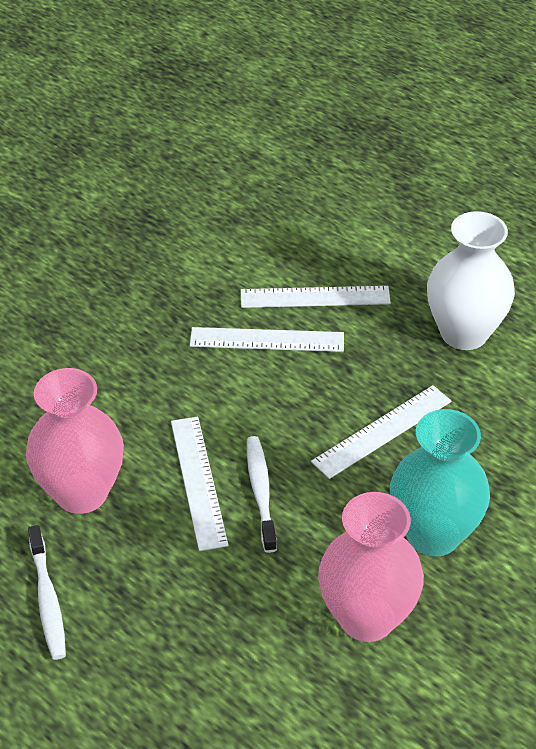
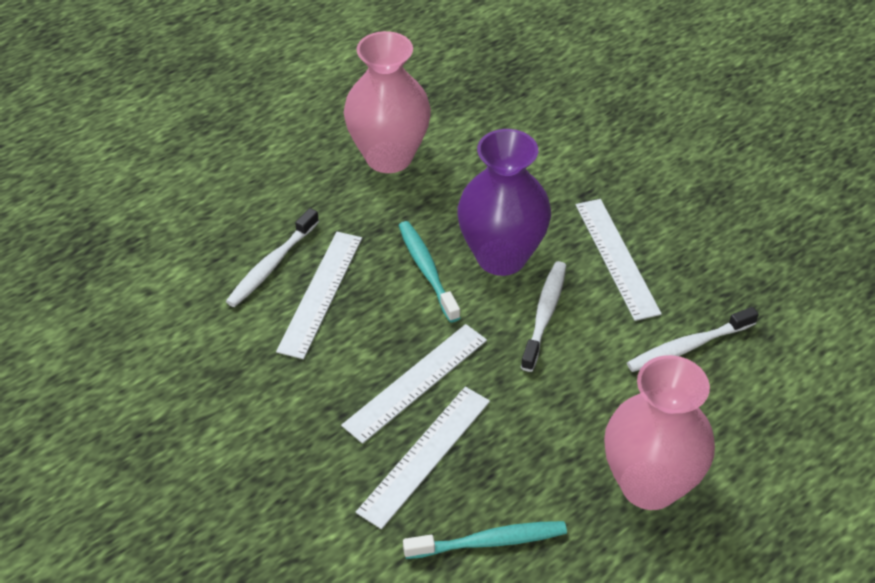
purple vase: none = 0 -> [457,129,551,276] = 1
turquoise toothbrush: none = 0 -> [398,221,461,322] [403,521,567,559] = 2
turquoise vase: [390,409,490,557] = 1 -> none = 0
white toothbrush: [28,525,66,660] [247,436,277,553] = 2 -> [226,208,319,307] [521,261,566,372] [627,307,759,372] = 3
white vase: [427,211,515,350] = 1 -> none = 0

